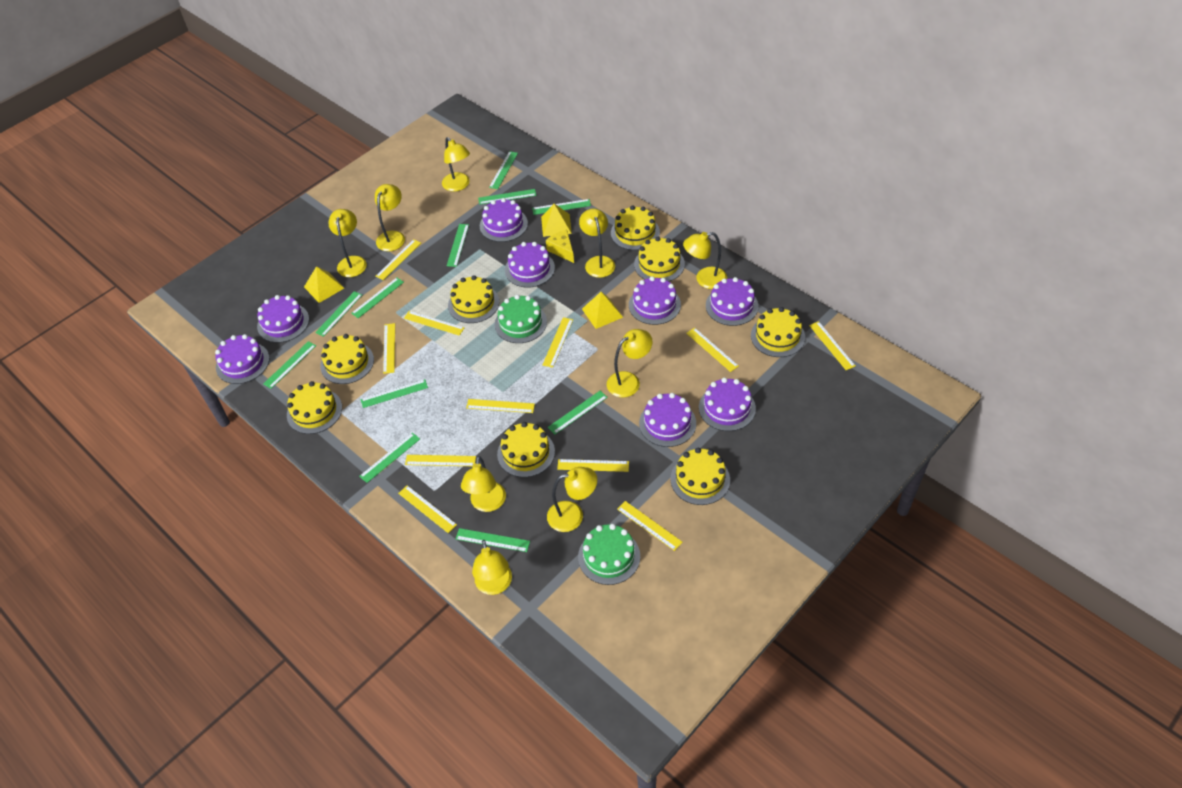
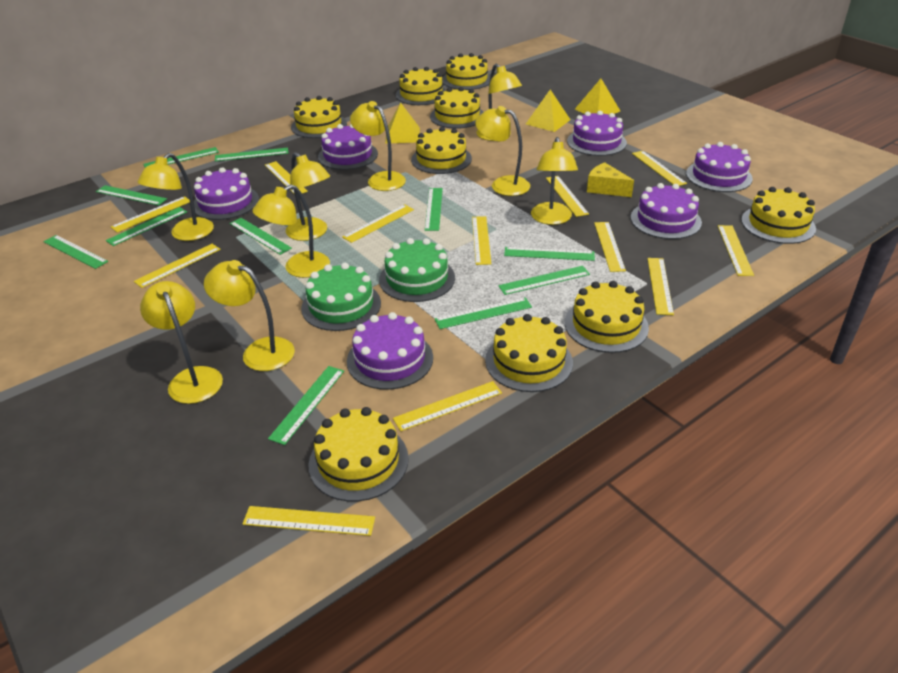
purple cake: [215,334,269,384] [257,295,309,343] [480,198,528,242] [505,242,555,288] [629,276,681,325] [639,393,696,447] [699,377,756,431] [706,277,758,326] = 8 -> [194,167,259,220] [318,124,378,170] [347,312,433,390] [567,111,627,156] [631,183,702,239] [686,142,753,192] = 6
yellow cake: [287,381,342,434] [320,334,374,384] [448,275,499,323] [497,422,555,477] [611,206,660,250] [634,237,685,281] [670,448,730,505] [751,307,805,357] = 8 -> [291,96,347,138] [309,407,409,502] [395,67,446,105] [411,127,472,174] [430,87,483,129] [442,53,490,90] [485,314,573,392] [565,281,649,353] [741,187,816,244] = 9
yellow ruler: [375,239,421,280] [383,323,395,374] [398,485,457,533] [404,311,464,336] [405,455,476,466] [466,399,535,413] [543,317,573,368] [557,459,629,472] [617,501,682,551] [686,328,739,372] [809,321,856,370] = 11 -> [111,196,190,233] [134,244,221,288] [243,506,375,536] [265,161,308,195] [342,204,414,243] [393,381,502,431] [472,216,491,265] [546,176,589,217] [594,222,626,272] [632,151,687,186] [647,258,674,315] [718,225,754,276] = 12

